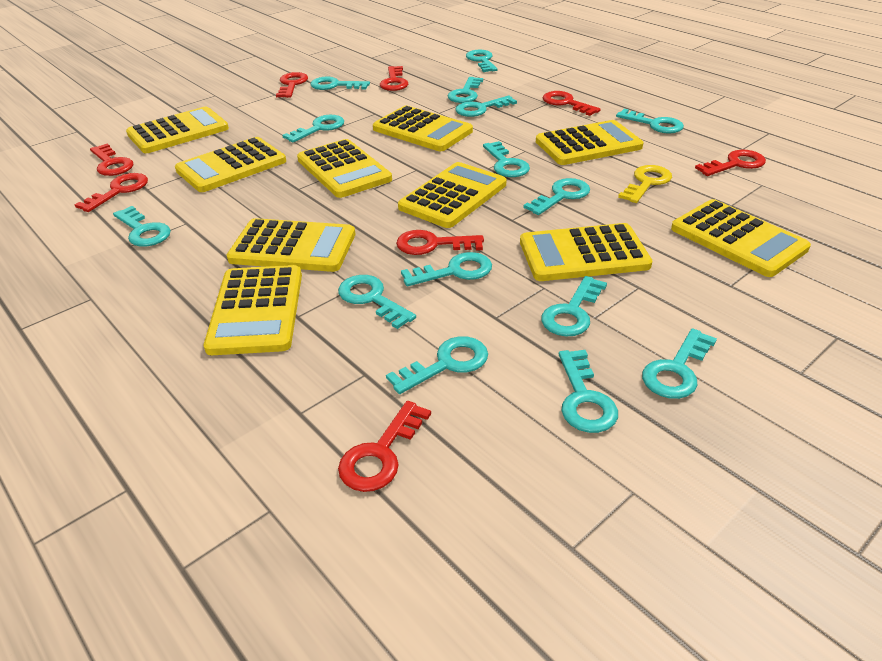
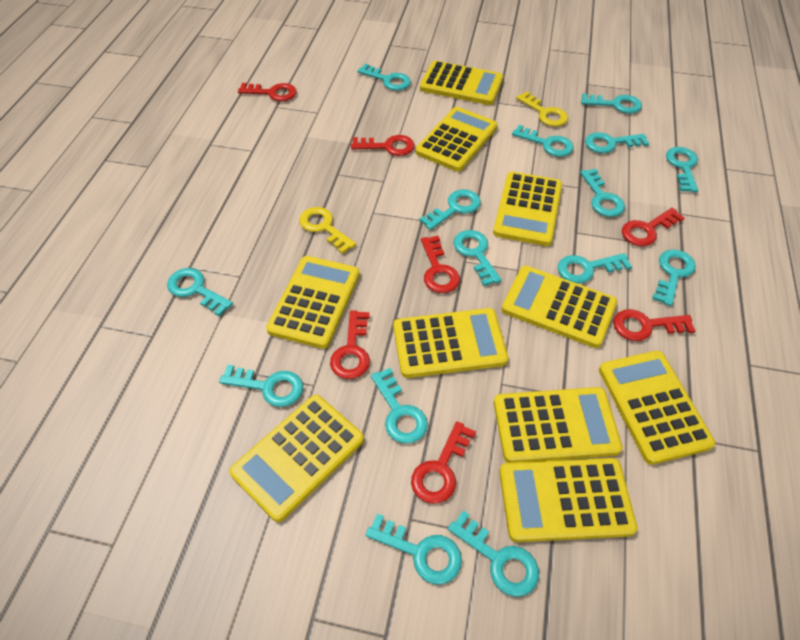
red key: [75,173,148,212] [90,143,133,176] [276,72,308,98] [338,401,431,492] [380,66,408,91] [396,230,484,255] [543,91,601,116] [695,150,766,176] = 8 -> [238,83,297,101] [330,310,370,379] [351,135,415,156] [411,421,476,504] [421,236,460,293] [613,309,695,341] [622,208,685,246] = 7
yellow key: [618,165,672,203] = 1 -> [299,207,356,254] [516,91,568,127] = 2

